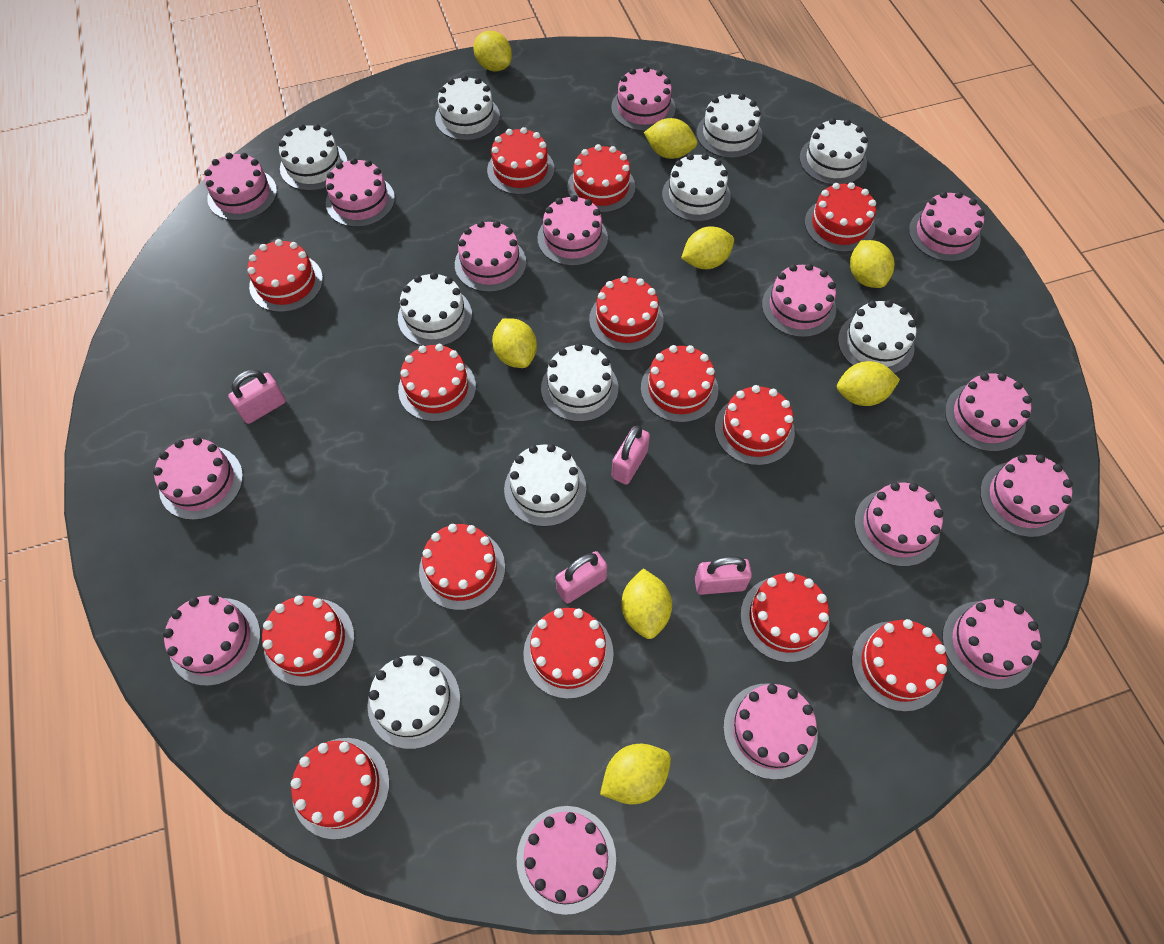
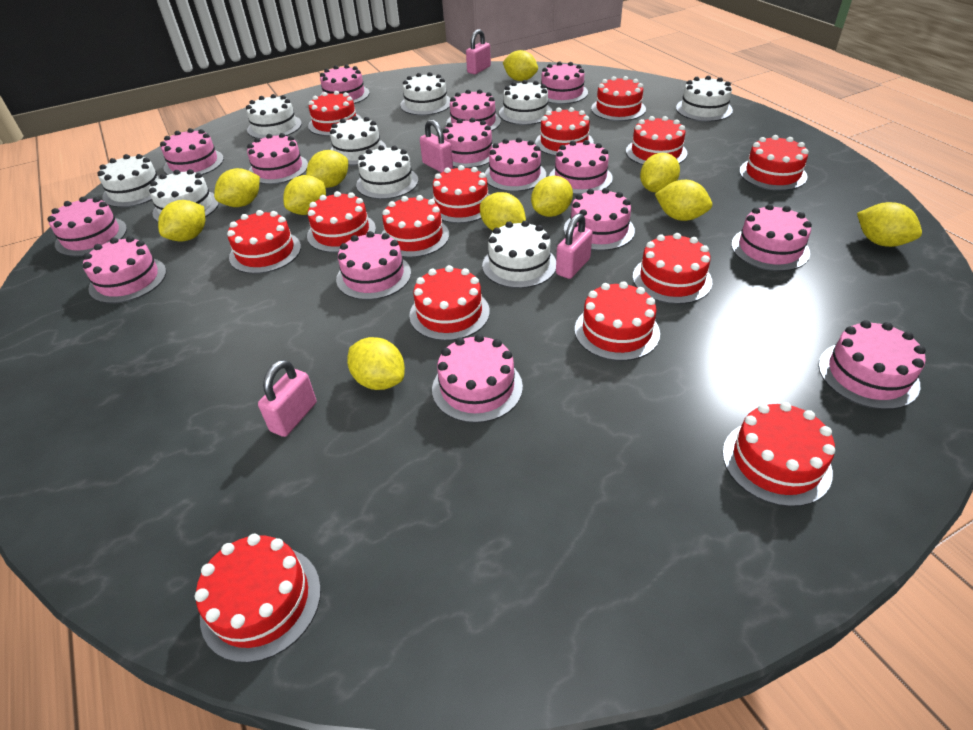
white cake: [279,124,347,191] [367,655,460,749] [398,272,472,346] [435,75,500,141] [504,444,586,527] [541,343,618,422] [662,153,731,222] [697,92,762,158] [799,118,868,185] [838,300,916,374] = 10 -> [97,154,160,207] [149,169,219,222] [246,94,302,139] [330,116,387,165] [356,145,418,199] [400,72,451,115] [482,220,556,288] [499,80,552,125] [676,76,733,122] = 9
yellow lemon: [473,31,512,72] [492,318,537,368] [600,744,671,804] [621,569,672,639] [644,118,697,159] [681,226,734,269] [837,361,900,406] [850,240,894,288] = 8 -> [158,200,205,242] [214,168,260,207] [283,175,326,215] [306,150,348,188] [347,337,405,390] [480,192,526,231] [503,50,538,81] [531,176,573,217] [640,153,680,193] [655,180,712,221] [857,202,922,247] = 11

